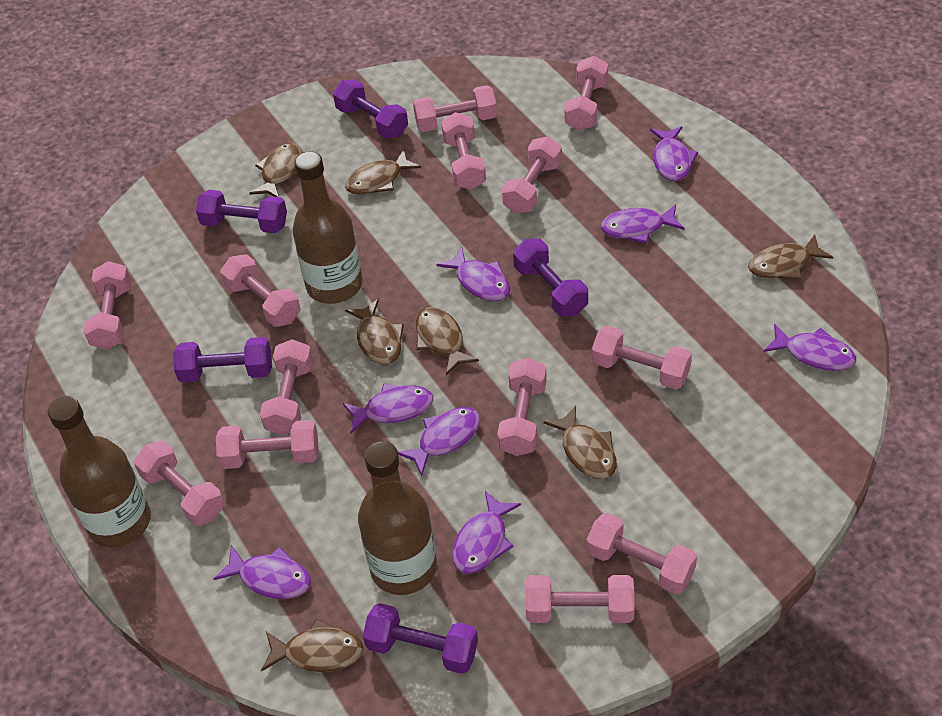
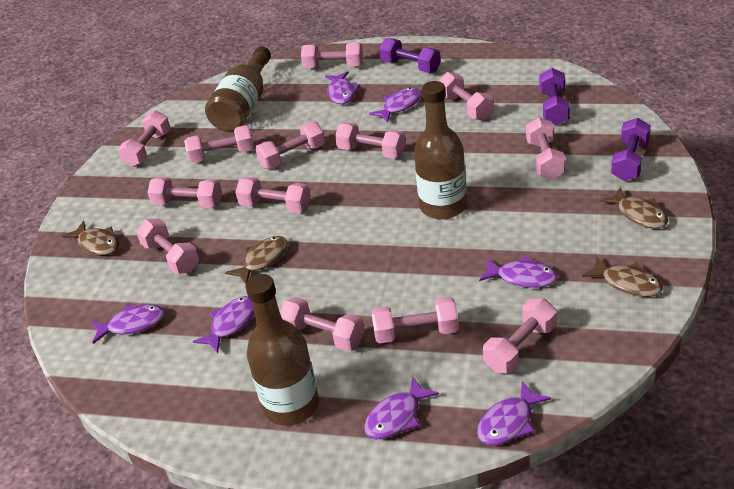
brown fish: [250,143,302,197] [261,619,364,672] [345,149,421,195] [345,299,404,365] [416,307,479,375] [543,406,617,479] [748,234,833,279] = 7 -> [62,221,119,255] [225,236,288,284] [582,256,663,297] [600,187,668,229] = 4
purple dumbbell: [173,337,272,383] [196,190,287,233] [333,79,408,139] [363,603,478,674] [513,239,588,316] = 5 -> [379,38,441,73] [539,68,570,125] [611,118,651,181] = 3
purple fish: [214,545,311,599] [343,383,433,433] [398,407,480,476] [436,247,510,301] [452,491,521,574] [601,204,685,243] [650,126,698,181] [763,324,856,371] = 8 -> [91,304,165,344] [193,296,254,353] [325,71,360,104] [364,377,439,439] [369,88,422,123] [477,381,551,445] [479,256,558,288] = 7

